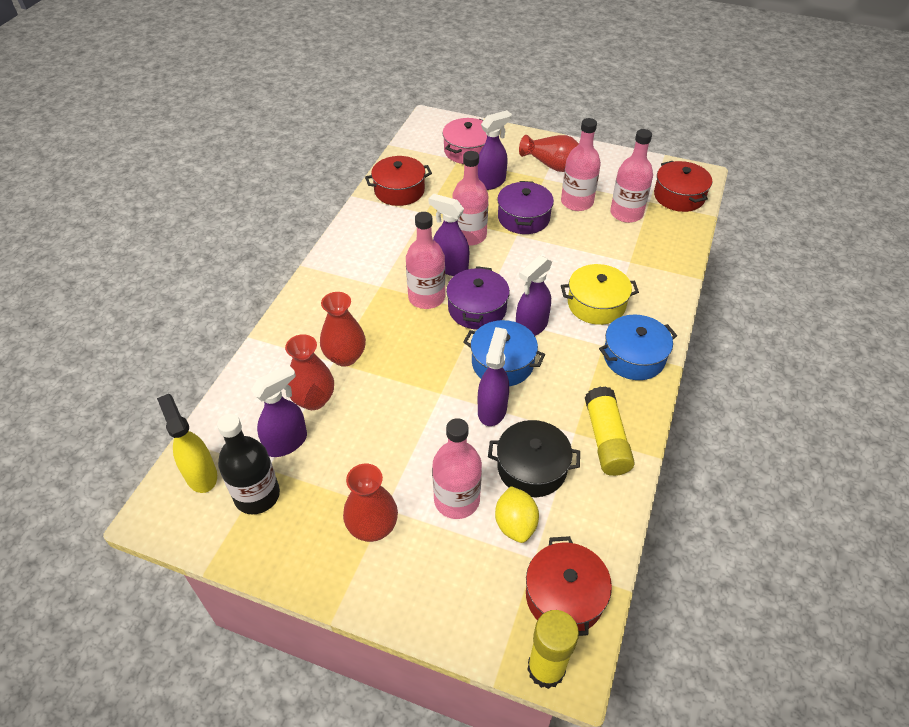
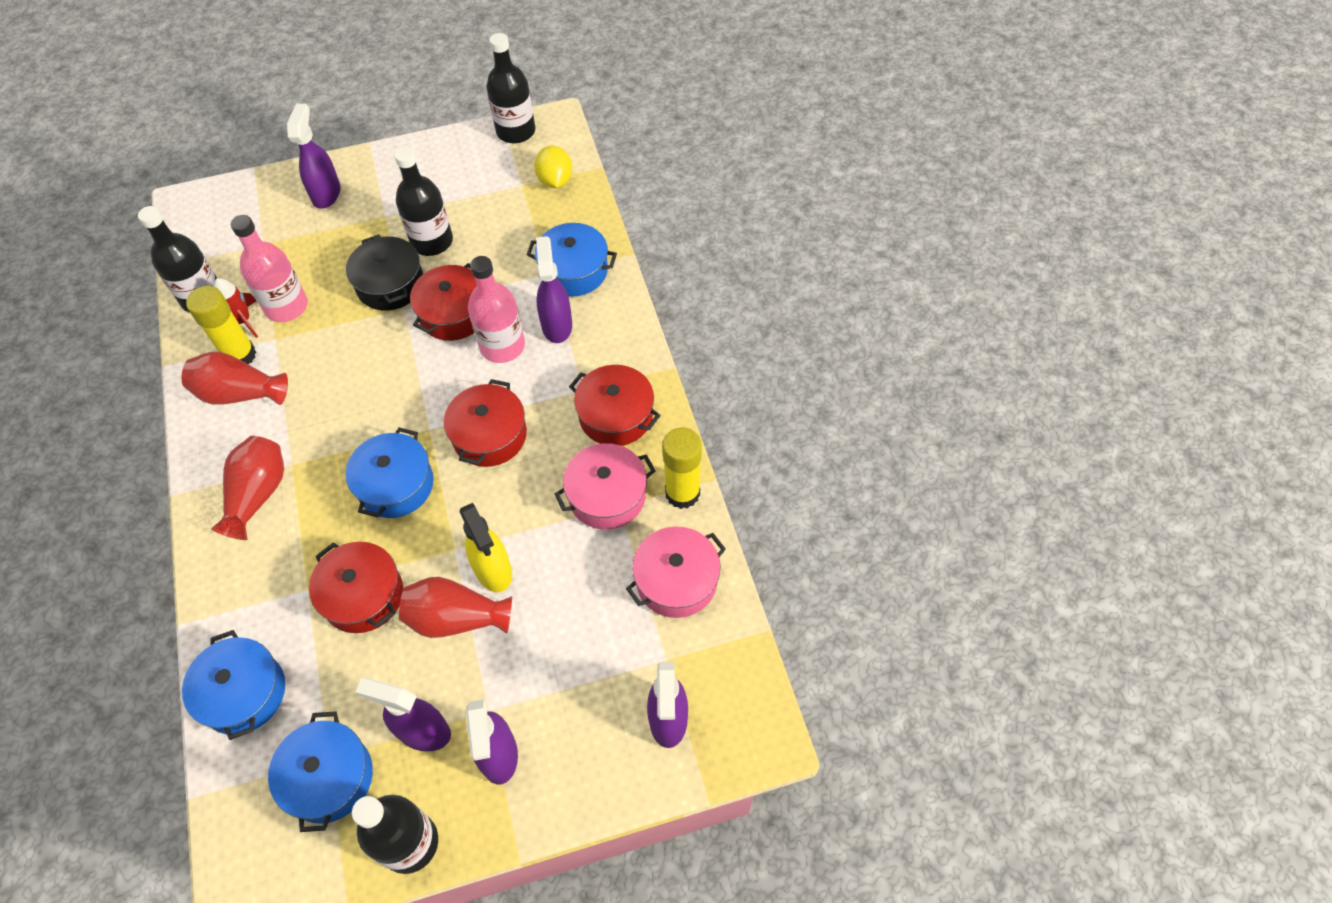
black bottle: [217,414,280,514] = 1 -> [138,206,218,313] [352,795,438,874] [394,147,453,256] [486,33,536,143] = 4
blue pot: [463,320,545,386] [599,315,677,380] = 2 -> [182,630,285,740] [268,711,373,832] [346,427,434,518] [527,223,617,296] = 4
pink bottle: [406,212,445,309] [432,418,482,519] [452,151,488,246] [561,118,601,211] [610,129,653,223] = 5 -> [231,215,308,322] [468,256,525,363] = 2
pink pot: [443,118,487,164] = 1 -> [555,443,655,530] [626,526,726,618] = 2
purple pot: [446,266,510,329] [497,181,554,234] = 2 -> none = 0
red pot: [365,156,432,206] [526,536,612,636] [654,161,712,212] = 3 -> [309,542,403,633] [410,263,477,341] [444,379,527,467] [569,365,661,446] = 4
red rocket: none = 0 -> [213,278,258,338] = 1
red vase: [285,334,334,410] [320,292,366,367] [343,463,398,542] [519,135,579,172] = 4 -> [181,352,288,405] [211,436,284,540] [399,577,512,638] = 3
yellow pot: [561,264,639,325] = 1 -> none = 0

